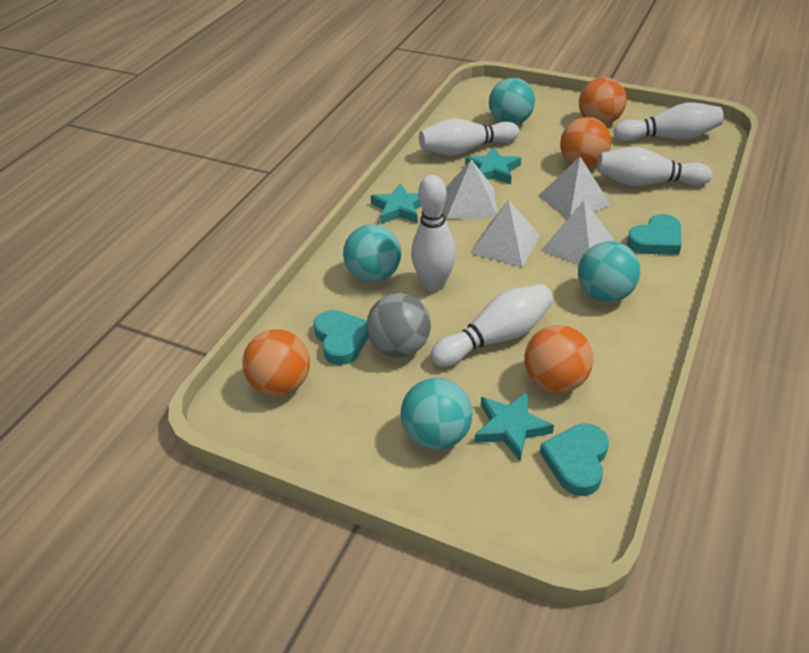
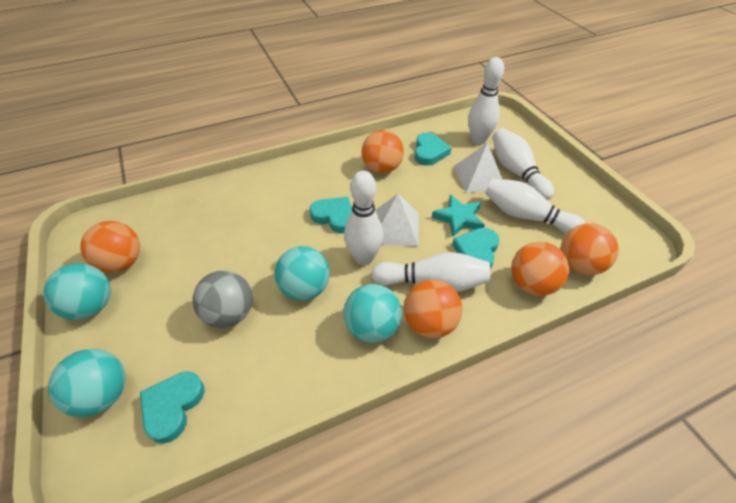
orange ball: [242,329,310,396] [524,325,593,393] [560,117,611,168] [579,77,627,125] = 4 -> [80,221,140,273] [362,130,404,173] [404,280,462,338] [511,242,569,296] [560,223,619,275] = 5
turquoise heart: [314,310,369,365] [540,423,609,496] [627,214,681,255] = 3 -> [140,371,205,444] [310,197,352,233] [415,133,452,166] [452,228,499,269] = 4
turquoise star: [371,183,421,224] [465,147,521,184] [474,392,554,461] = 3 -> [432,195,485,237] = 1
white pyramid: [445,159,498,219] [471,200,540,267] [538,157,611,219] [541,201,614,265] = 4 -> [375,194,419,247] [453,143,502,193] = 2

